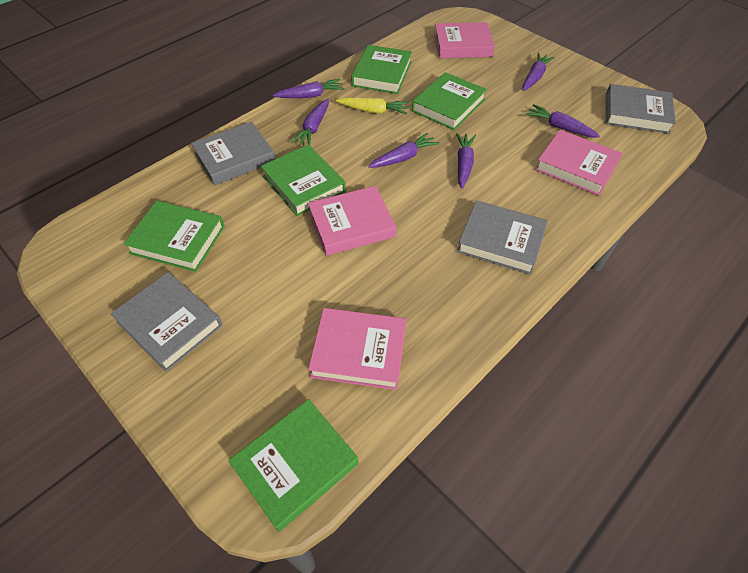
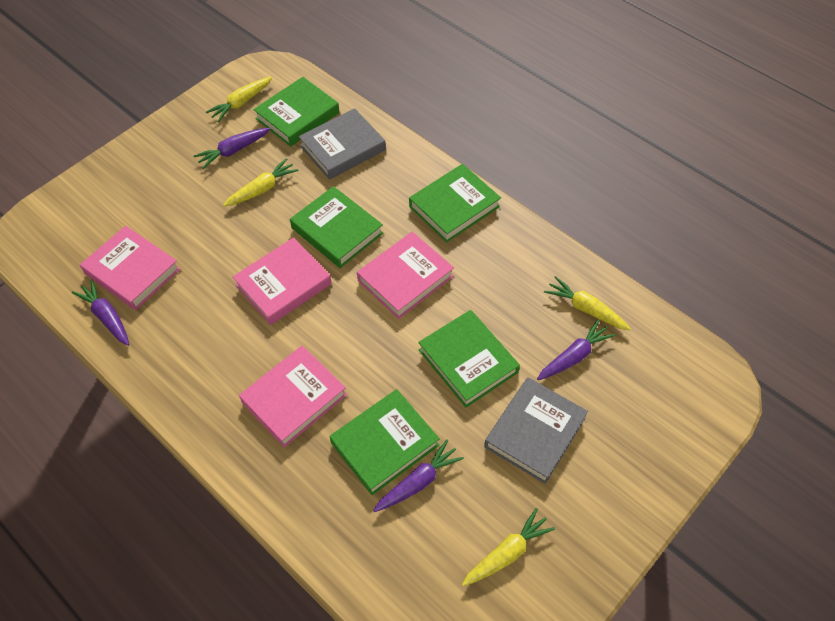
grey book: [111,272,223,372] [191,122,275,186] [457,200,548,275] [606,84,676,134] = 4 -> [298,108,386,180] [484,377,588,484] = 2
purple carrot: [273,79,344,98] [291,99,329,145] [368,132,439,168] [456,133,476,189] [522,53,554,91] [526,104,600,138] = 6 -> [72,279,129,346] [194,128,270,169] [373,440,464,512] [537,319,616,380] = 4
yellow carrot: [336,98,409,114] = 1 -> [206,77,272,122] [223,158,299,207] [462,508,555,586] [544,276,631,330] = 4

